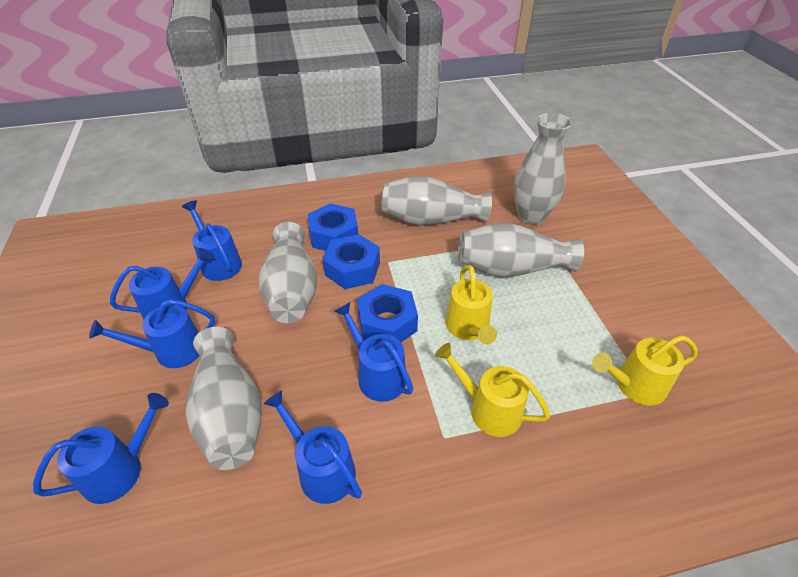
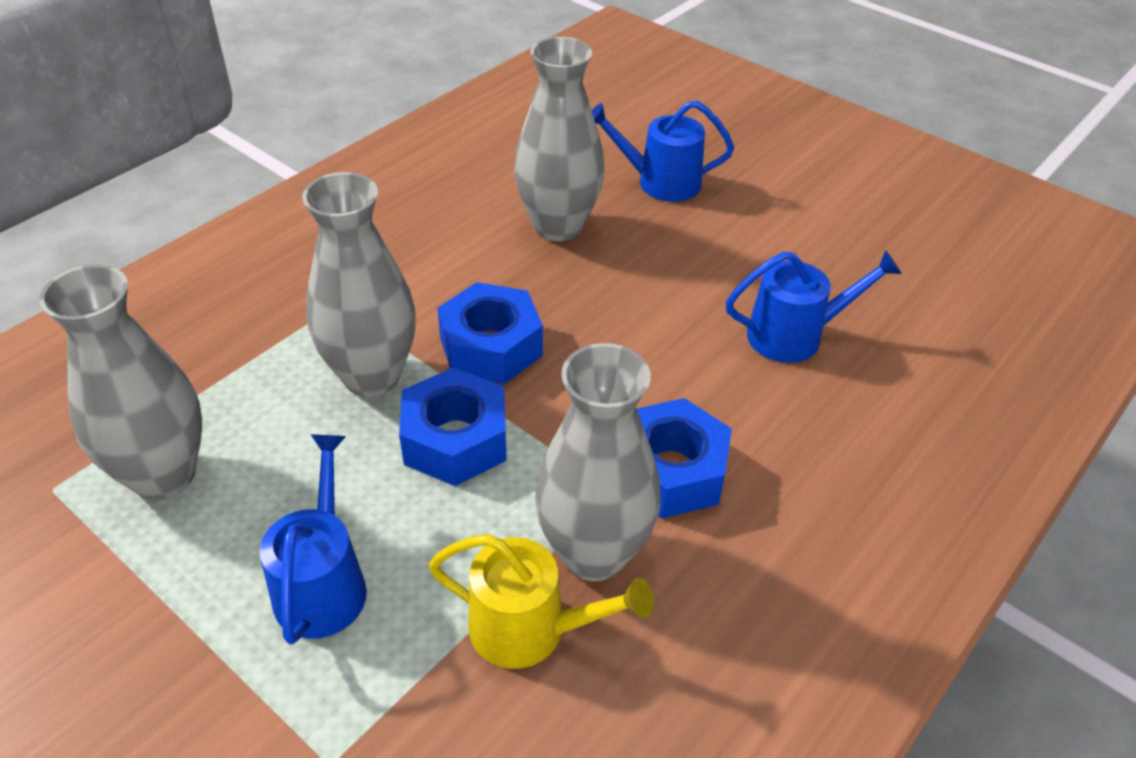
blue watering can: [33,393,169,504] [89,299,215,368] [110,248,213,320] [182,200,242,281] [264,390,362,504] [334,302,414,402] = 6 -> [260,434,367,644] [592,101,734,202] [726,250,902,363] = 3
grey vase: [185,327,262,470] [258,222,318,323] [381,176,492,225] [458,223,584,277] [513,113,572,225] = 5 -> [39,264,202,500] [302,172,416,397] [514,37,604,241] [535,343,661,581] = 4
yellow watering can: [435,343,550,437] [445,265,497,344] [592,335,698,406] = 3 -> [429,534,654,669] = 1

